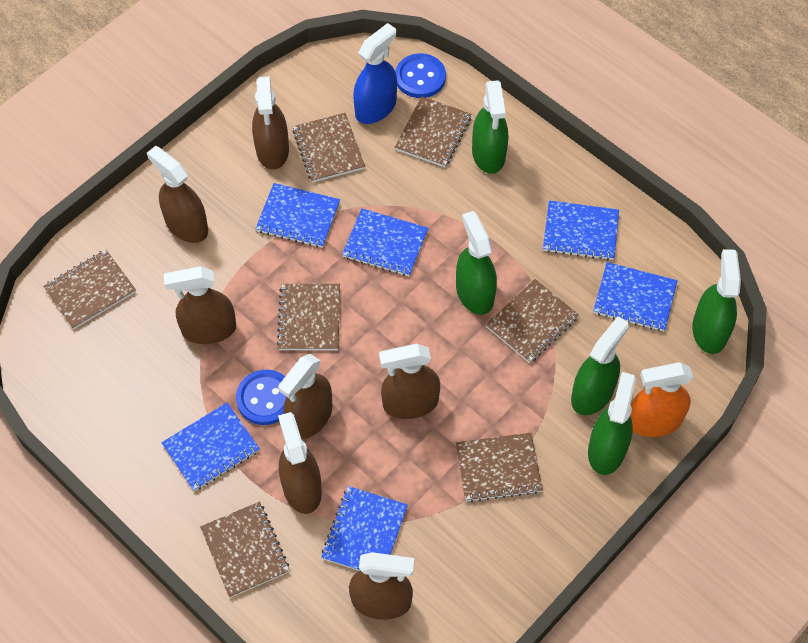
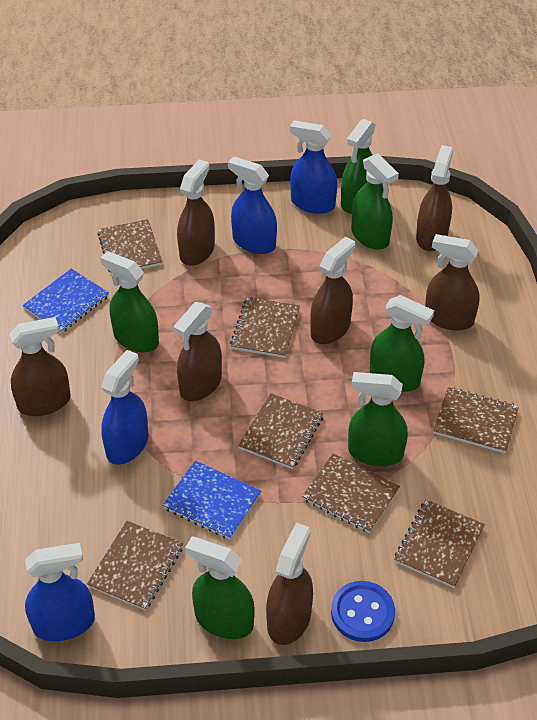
blue button: [236,370,287,425] [395,53,446,98] = 2 -> [331,581,395,642] = 1
blue notebook: [162,403,260,491] [255,183,340,248] [321,486,408,571] [342,208,428,276] [543,200,619,260] [593,262,677,331] = 6 -> [23,269,109,333] [163,460,261,540] = 2
blue spray bottle: [353,23,397,124] = 1 -> [25,543,95,641] [101,350,148,465] [228,157,277,254] [290,121,337,214] = 4
green spray bottle: [456,211,497,315] [472,80,508,174] [571,316,629,415] [588,372,636,475] [692,249,741,354] = 5 -> [100,251,159,352] [185,537,255,639] [341,119,376,214] [348,372,408,466] [351,153,399,250] [370,295,434,392] = 6
orange spray bottle: [630,362,693,437] = 1 -> none = 0

